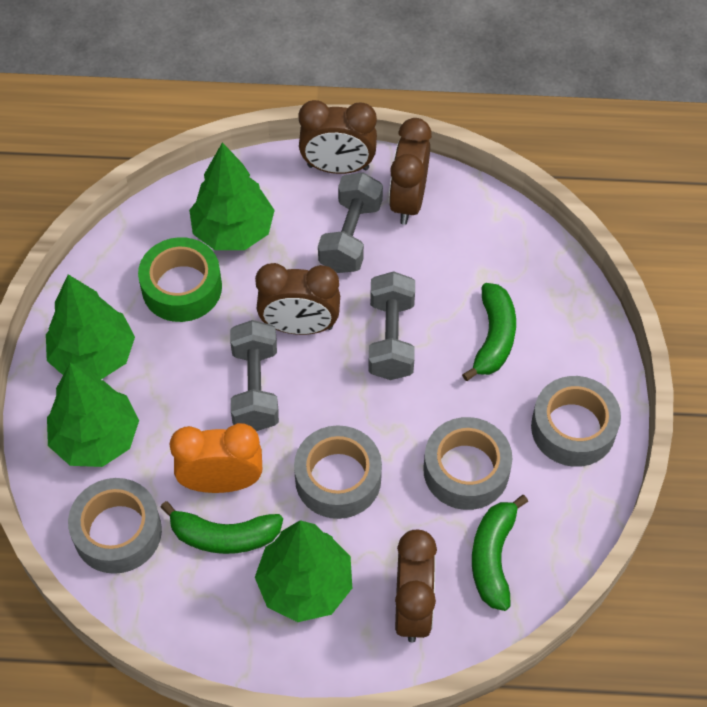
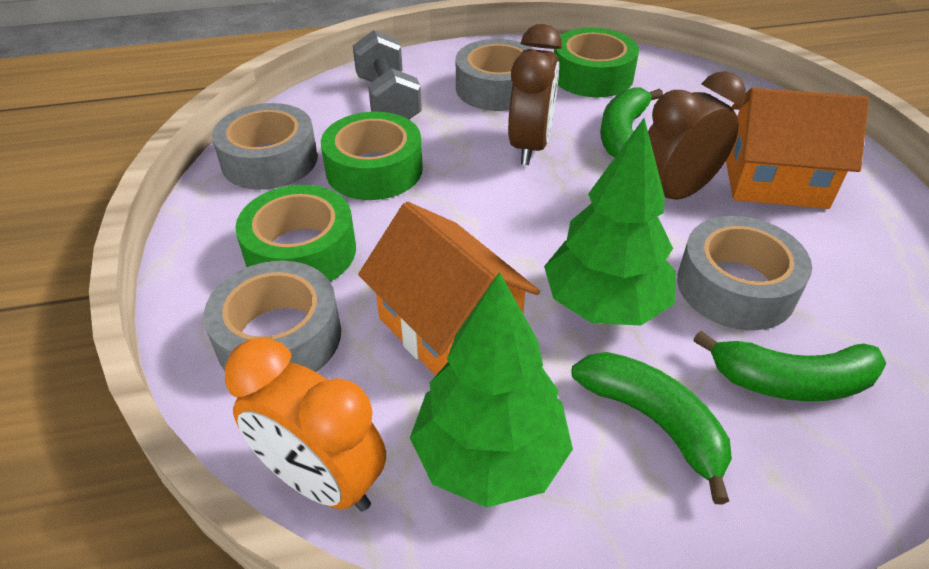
brown clock: [255,263,340,335] [299,100,377,174] [389,118,432,225] [395,530,437,642] = 4 -> [508,24,562,165] [648,71,746,200] = 2
green tape: [138,237,222,322] = 1 -> [235,185,356,282] [321,112,423,200] [554,28,639,97] = 3
green tree: [46,275,135,379] [47,363,139,467] [189,142,275,250] [255,520,352,622] = 4 -> [410,272,573,507] [544,118,676,325] = 2
grey dumbbell: [230,320,279,431] [318,172,383,273] [368,271,415,380] = 3 -> [353,30,422,119] = 1
orange house: none = 0 -> [358,202,540,376] [726,88,869,209] = 2

